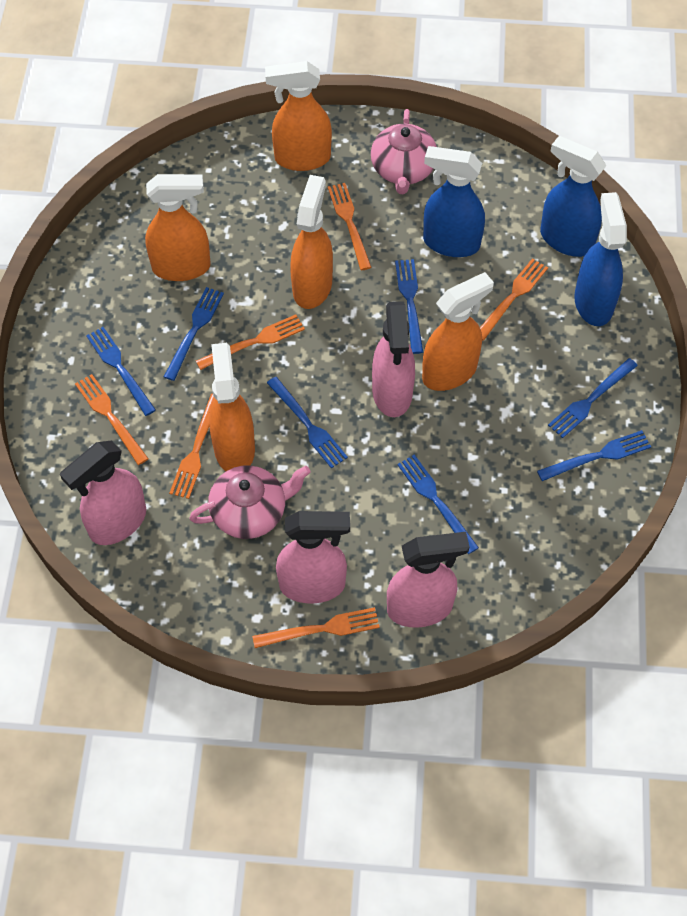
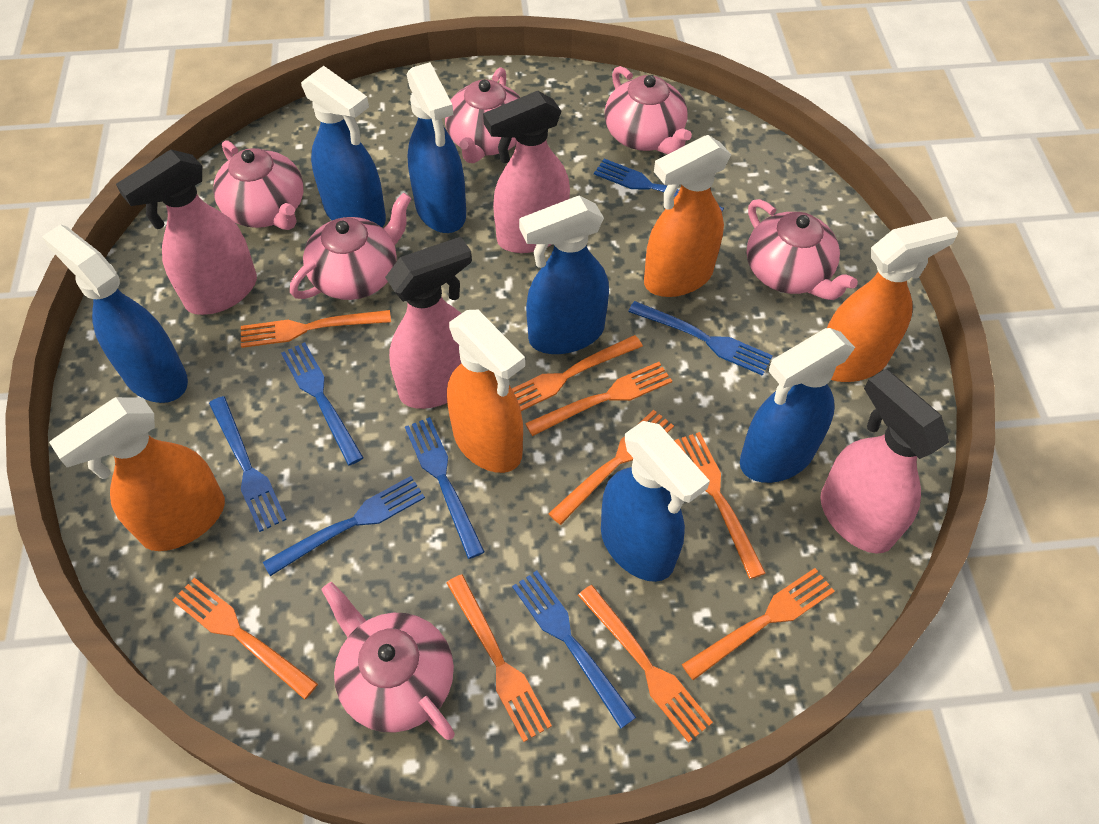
blue spray bottle: [423,146,485,257] [540,136,606,257] [574,192,627,326] = 3 -> [42,225,188,403] [301,66,386,227] [407,62,466,233] [519,196,609,354] [601,421,710,582] [740,328,855,483] = 6
orange fork: [75,374,149,465] [169,394,215,499] [196,314,305,370] [252,607,380,648] [328,183,372,270] [480,258,548,341] = 6 -> [172,577,318,700] [241,310,391,348] [447,574,552,742] [512,335,643,411] [525,362,672,436] [548,410,674,525] [578,585,713,743] [675,432,766,579] [682,568,835,680] = 9
orange spray bottle: [145,174,211,281] [209,343,255,471] [265,61,332,171] [290,175,333,309] [422,272,494,391] = 5 -> [49,397,225,551] [447,310,525,473] [644,135,731,297] [827,217,958,382] = 4
pink teapot: [190,465,310,539] [371,109,437,194] = 2 -> [213,140,304,230] [290,193,412,300] [321,582,455,740] [445,67,521,163] [605,66,692,154] [747,199,858,300] = 6

